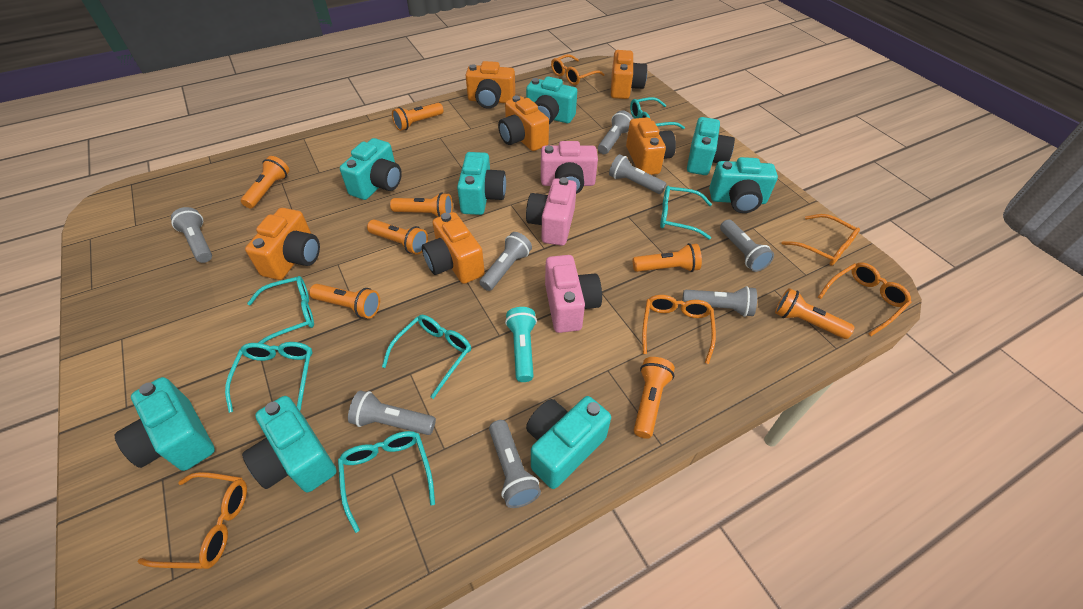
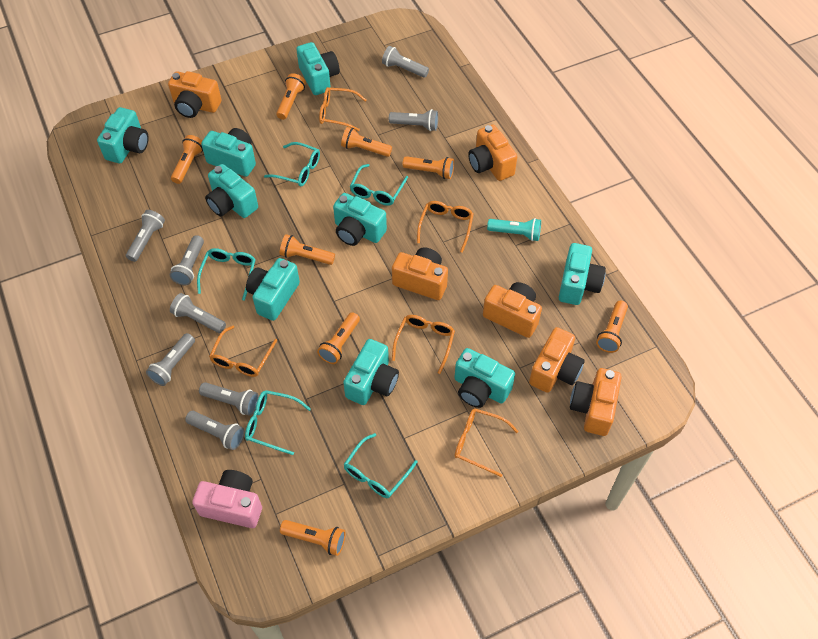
pink camera: [526,177,577,246] [541,141,598,194] [545,255,602,333] = 3 -> [192,470,262,528] = 1
turquoise camera: [115,377,215,471] [242,396,337,492] [340,138,402,200] [457,152,506,215] [526,76,577,124] [526,396,611,489] [687,117,735,175] [709,157,778,213] = 8 -> [97,107,149,163] [201,128,256,177] [205,164,258,218] [246,258,300,321] [296,42,340,95] [333,193,387,246] [343,339,399,405] [454,348,515,408] [559,243,606,305] = 9
turquoise glasses: [225,342,313,413] [247,276,314,344] [338,431,435,533] [382,315,471,399] [630,97,685,129] [660,186,712,239] = 6 -> [197,248,256,301] [245,390,311,455] [264,142,320,187] [343,433,417,498] [350,164,408,206] = 5

